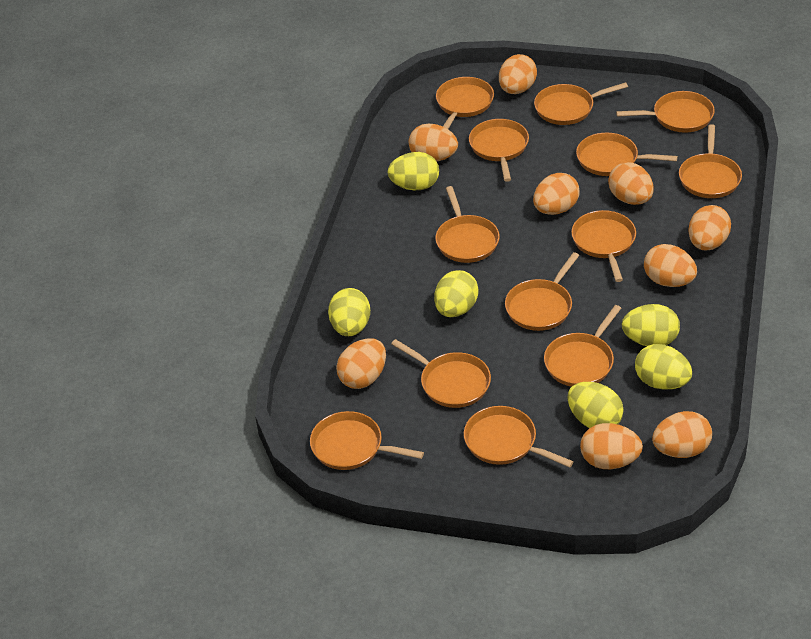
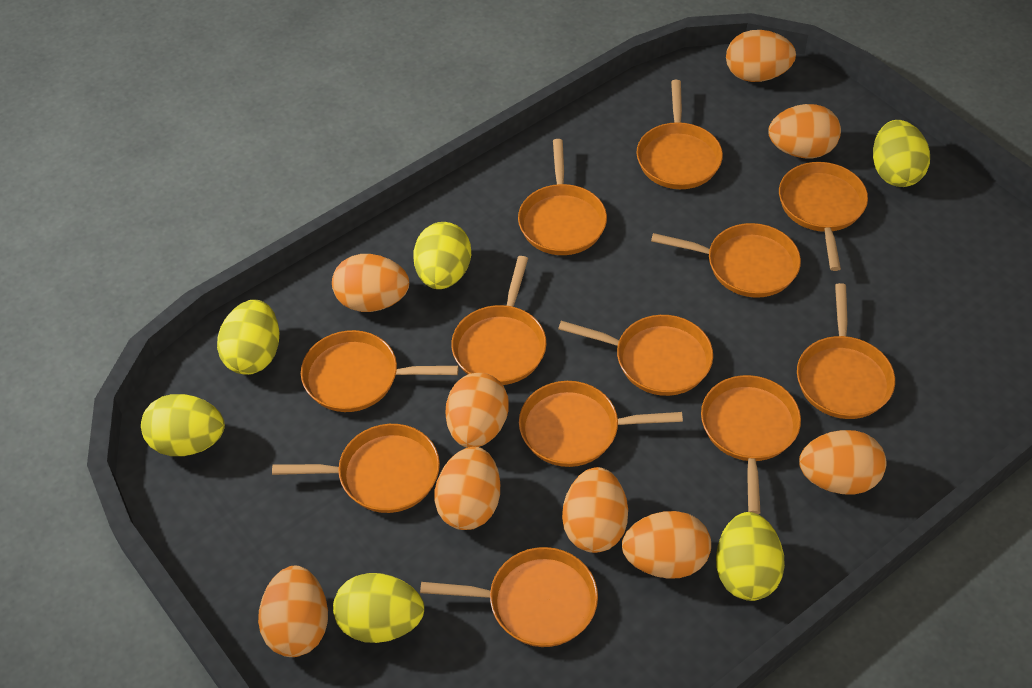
orange pan: [310,411,424,470] [391,339,491,408] [435,186,500,263] [436,77,494,129] [464,406,574,468] [469,119,529,182] [505,252,579,331] [534,82,628,125] [544,305,621,387] [571,210,636,282] [576,133,678,176] [616,91,715,133] [679,124,742,198] = 13 -> [272,424,440,513] [301,330,459,412] [420,547,598,647] [451,256,546,385] [518,139,607,255] [519,381,683,467] [558,315,713,396] [637,80,723,189] [651,223,801,298] [701,375,801,514] [779,162,868,271] [797,283,895,419] = 12

